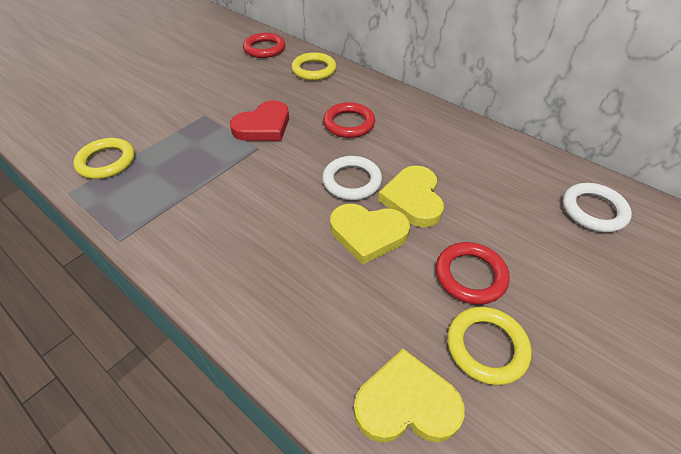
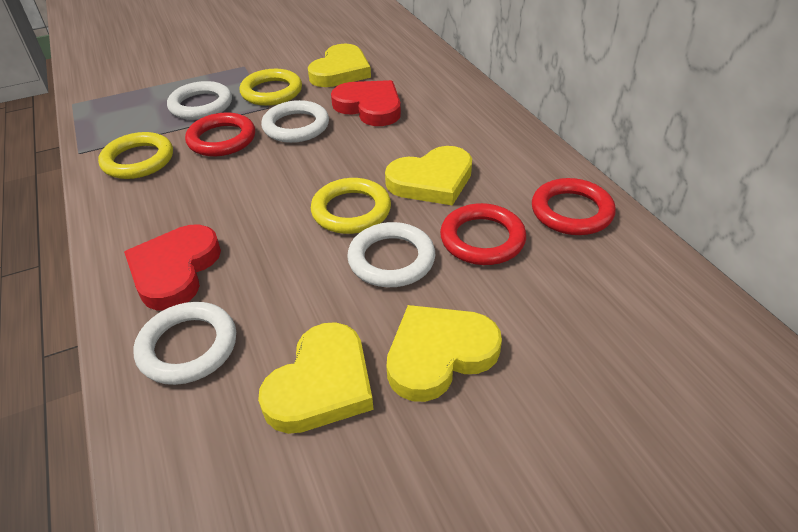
red heart: [230,100,289,141] = 1 -> [124,225,221,310] [331,80,401,126] = 2
white ring: [322,156,382,200] [562,183,632,233] = 2 -> [134,302,236,385] [167,81,232,120] [261,100,329,143] [347,222,436,287] = 4
yellow heart: [330,204,410,265] [354,349,465,443] [378,165,444,228] = 3 -> [258,322,374,434] [308,44,371,87] [385,146,472,206] [387,305,502,402] = 4

